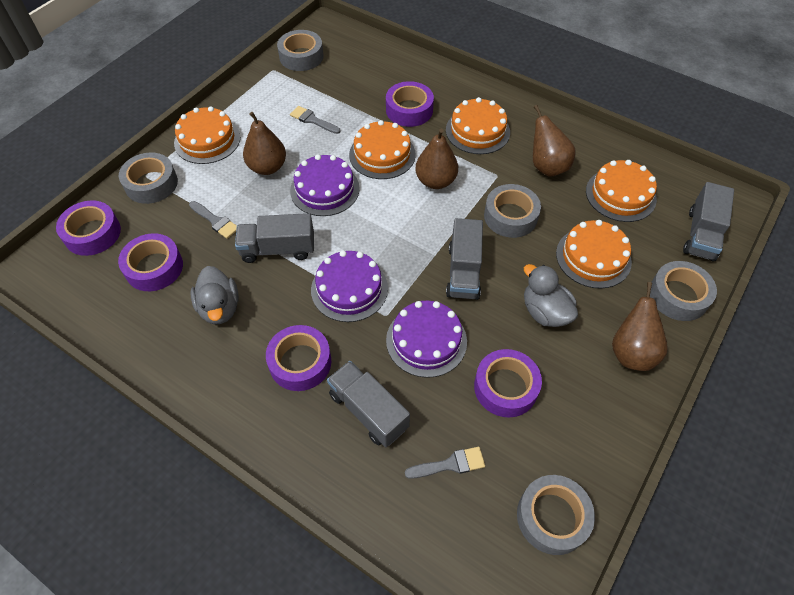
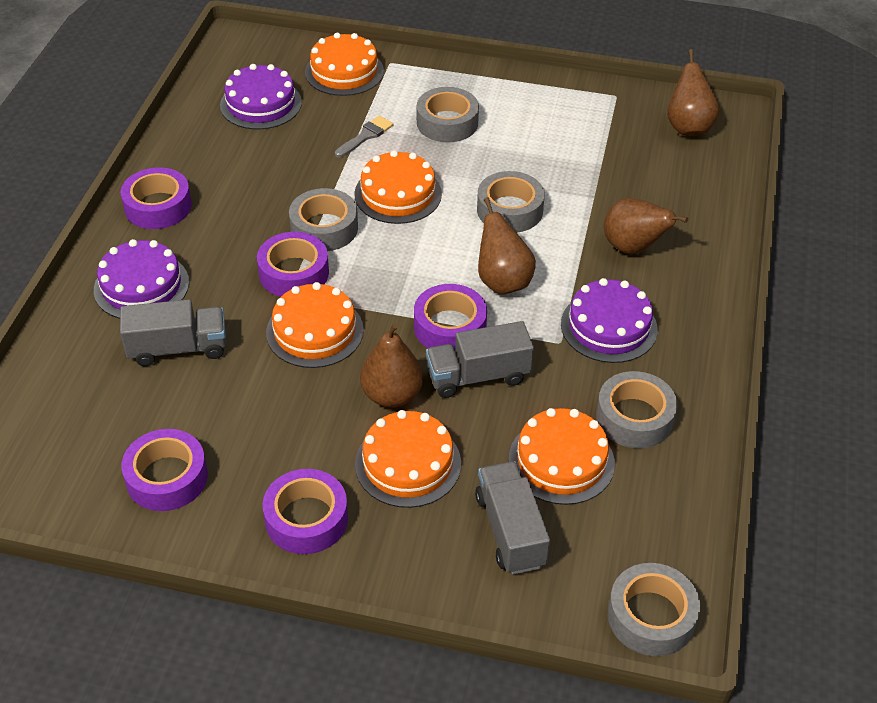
grey brush: [189,201,237,239] [290,106,340,134] [405,447,485,479] = 3 -> [335,116,393,158] = 1
grey duck: [190,266,239,324] [524,264,578,327] = 2 -> none = 0
grey truck: [235,213,314,263] [327,361,410,447] [446,218,483,300] [683,182,734,262] = 4 -> [120,299,226,366] [426,321,534,398] [475,461,550,574] = 3

